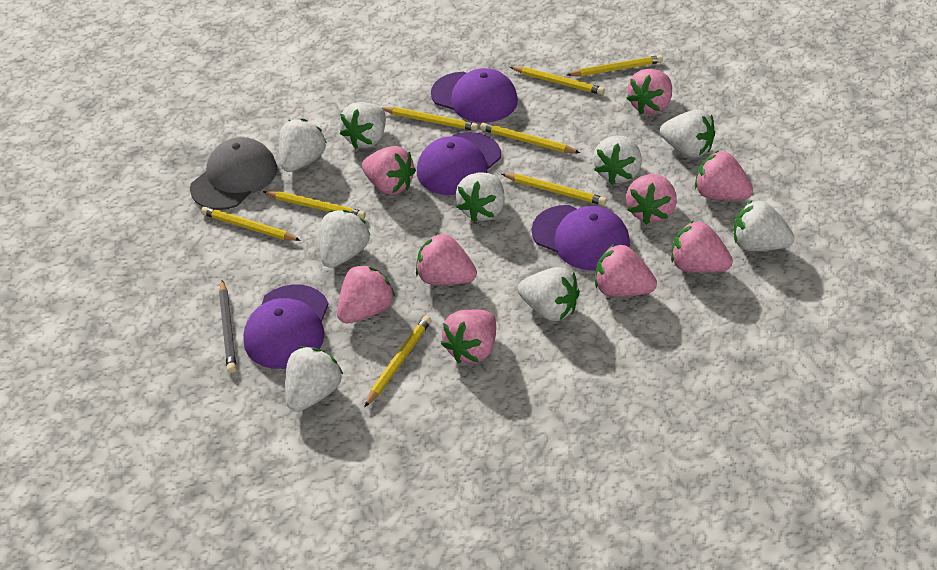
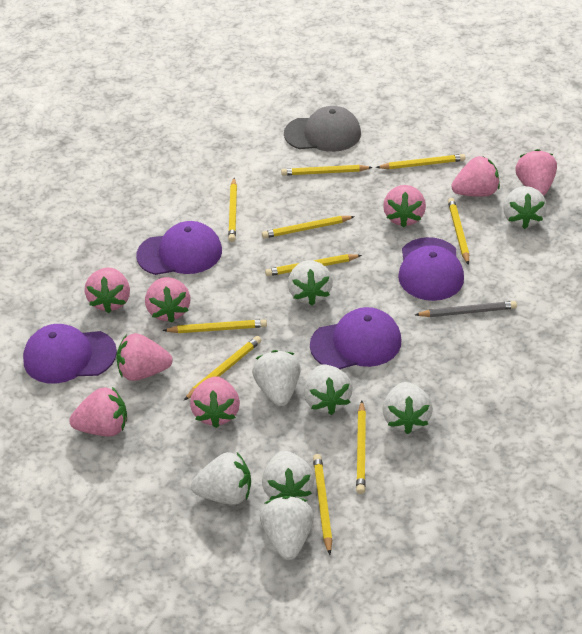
pink strawberry: [337,264,395,323] [362,146,416,195] [416,233,477,285] [441,309,496,363] [595,244,657,297] [626,69,672,114] [626,174,677,224] [671,220,733,273] [695,151,753,200] = 9 -> [69,387,127,436] [85,267,130,313] [116,333,173,381] [145,277,190,323] [190,376,240,428] [383,185,426,228] [451,156,500,197] [516,149,557,196] = 8
white strawberry: [279,119,327,172] [285,346,343,412] [319,210,370,268] [340,102,386,149] [456,172,505,222] [518,267,580,321] [593,136,642,184] [660,109,715,158] [733,200,794,251] = 9 -> [191,452,251,505] [252,350,301,406] [260,496,314,560] [262,451,314,500] [288,260,333,306] [304,364,353,415] [382,382,433,434] [503,186,547,229] = 8
yellow pencil: [201,207,301,241] [263,191,366,219] [364,316,431,407] [381,107,479,131] [480,123,580,153] [502,173,607,205] [510,66,605,95] [567,55,663,76] = 8 -> [163,319,267,333] [184,336,261,400] [228,178,237,242] [262,216,355,238] [265,254,362,276] [281,165,373,176] [313,454,332,555] [356,401,366,494] [376,154,466,169] [448,198,469,265] = 10

